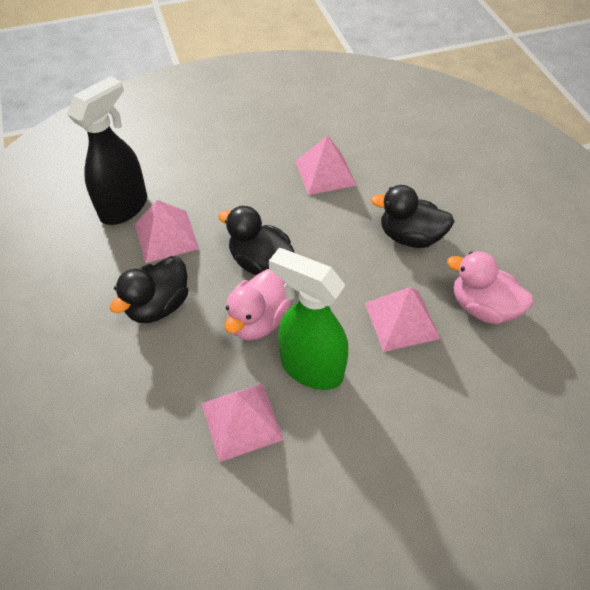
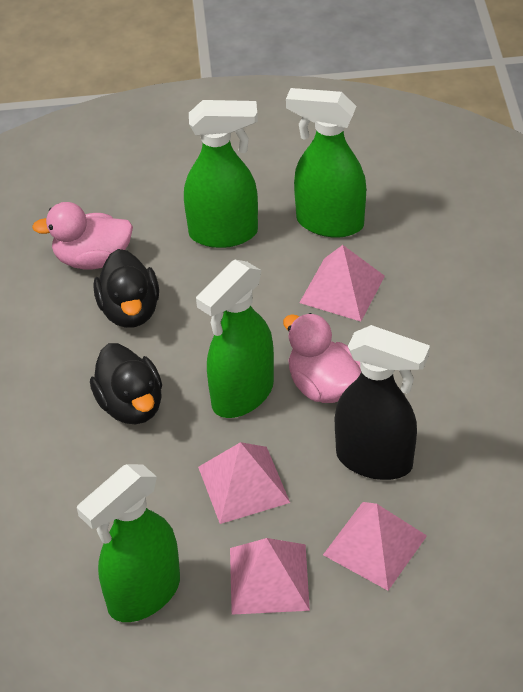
black duck: [110,256,189,323] [218,206,294,275] [371,185,454,248] = 3 -> [90,343,162,424] [93,249,159,328] = 2
green spray bottle: [269,248,348,390] = 1 -> [77,464,180,622] [184,100,258,248] [196,260,274,418] [286,88,366,238] = 4

